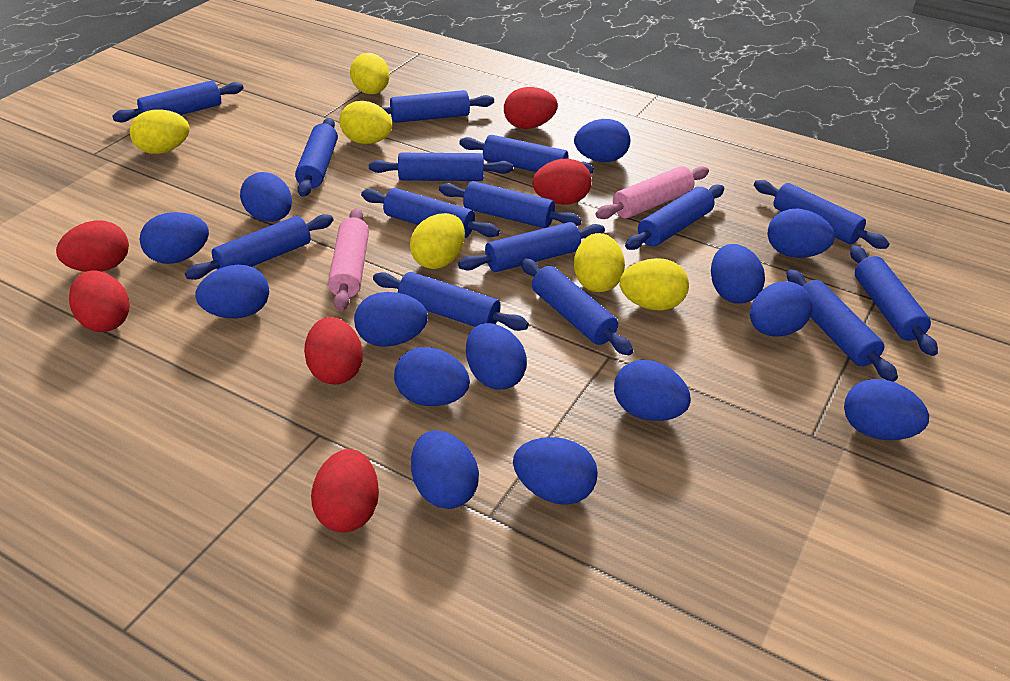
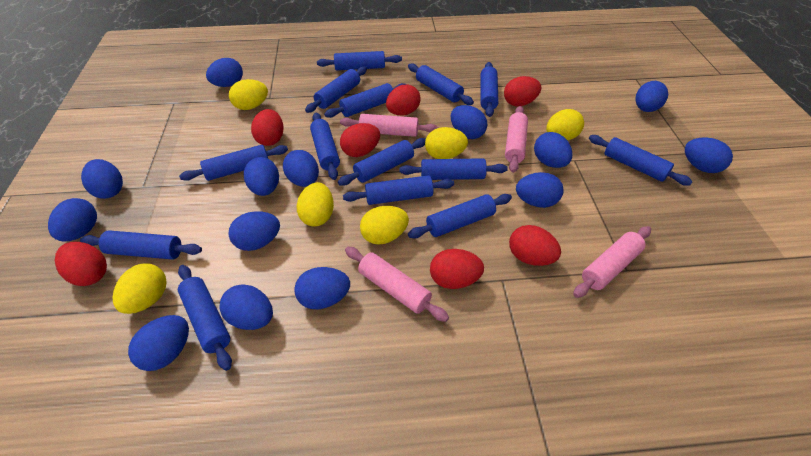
blue rolling pin: [112,81,244,122] [185,214,333,280] [295,118,338,197] [361,188,500,238] [369,153,513,181] [373,272,529,331] [381,90,494,123] [439,181,582,228] [458,222,605,272] [459,135,594,174] [521,258,633,355] [625,184,724,250] [754,180,889,249] [786,269,898,382] [850,245,938,356] = 15 -> [80,230,202,259] [178,265,232,371] [179,145,288,181] [305,67,367,113] [310,113,340,180] [317,51,402,71] [324,83,407,118] [338,138,426,186] [343,175,454,205] [399,158,508,180] [408,63,474,105] [408,194,512,238] [481,62,499,117] [589,135,693,186] = 14
pink rolling pin: [328,208,369,312] [595,166,709,219] = 2 -> [340,114,438,137] [345,247,449,322] [505,106,528,173] [573,226,651,298] = 4
red egg: [56,220,129,272] [69,270,130,332] [304,317,363,385] [311,449,379,532] [504,87,558,129] [532,159,592,205] = 6 -> [55,242,107,286] [251,109,284,146] [340,123,380,157] [386,85,420,115] [430,249,484,289] [504,76,541,106] [509,225,561,266] = 7

